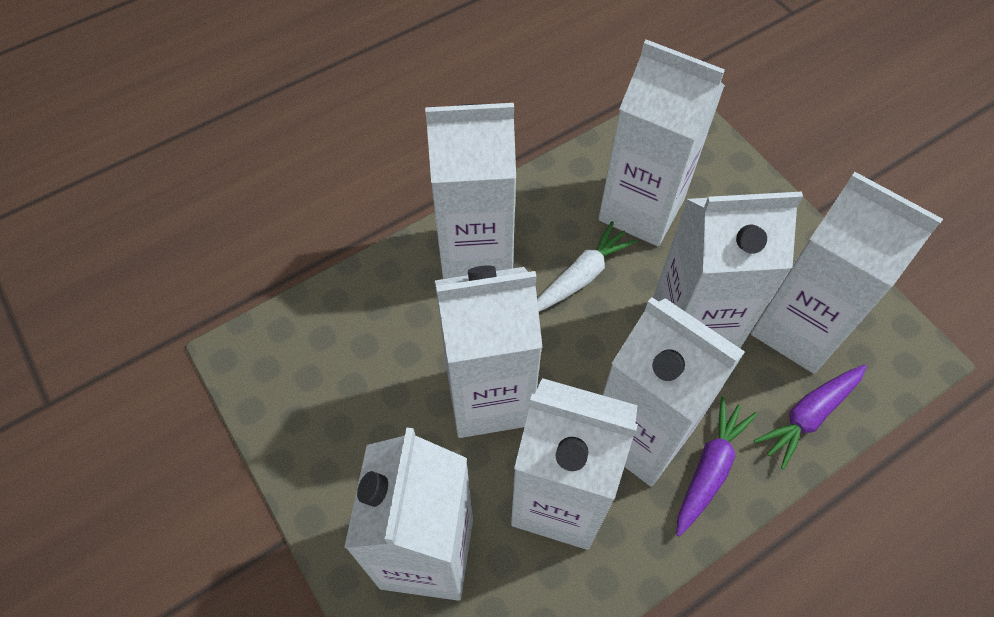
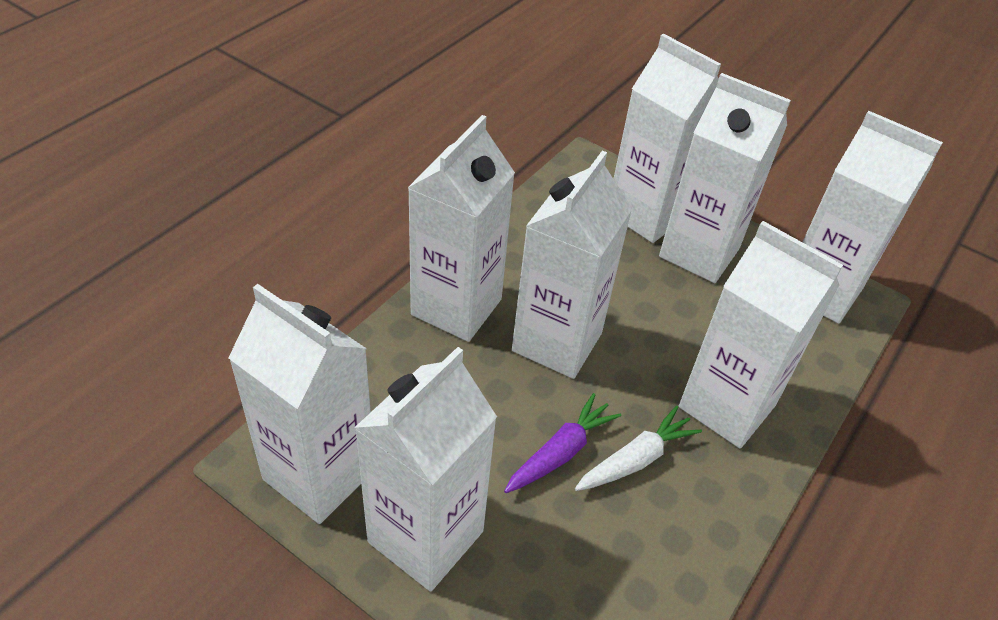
purple carrot: [676,396,757,537] [754,365,867,470] = 2 -> [504,393,621,493] = 1

